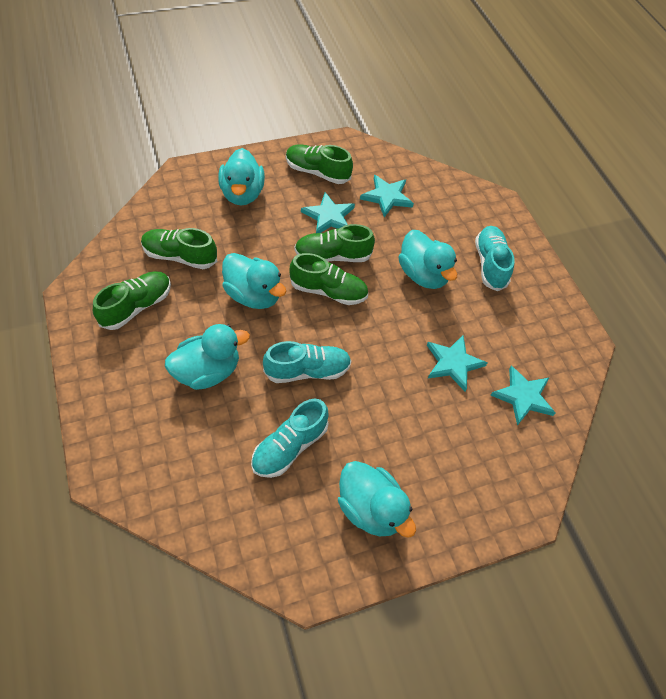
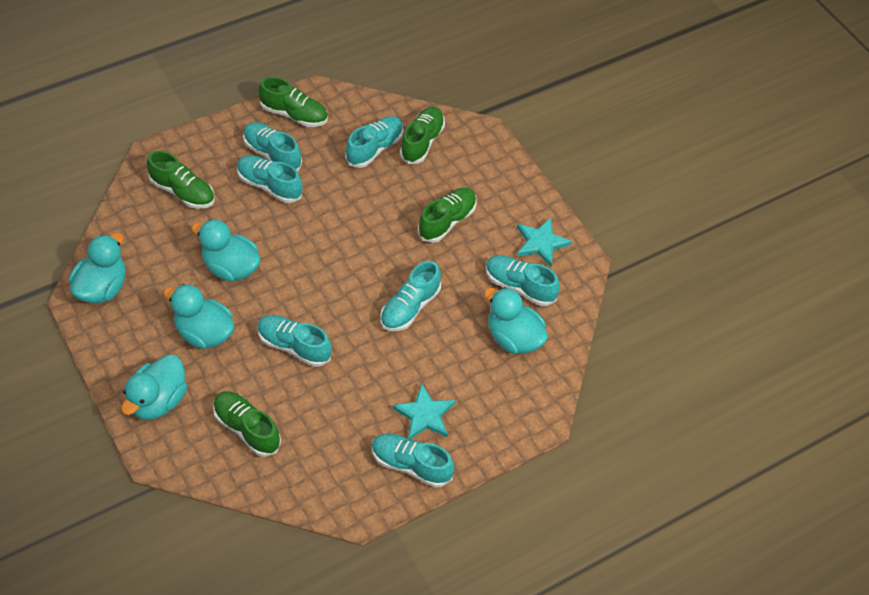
turquoise shoe: [251,399,329,478] [263,341,352,383] [475,226,515,291] = 3 -> [237,155,303,203] [243,122,302,171] [257,315,332,367] [345,116,403,168] [372,434,454,488] [380,261,441,331] [486,255,560,306] = 7
turquoise star: [301,192,355,233] [360,175,414,217] [427,335,487,391] [490,365,555,426] = 4 -> [392,383,455,440] [517,218,572,267] = 2

